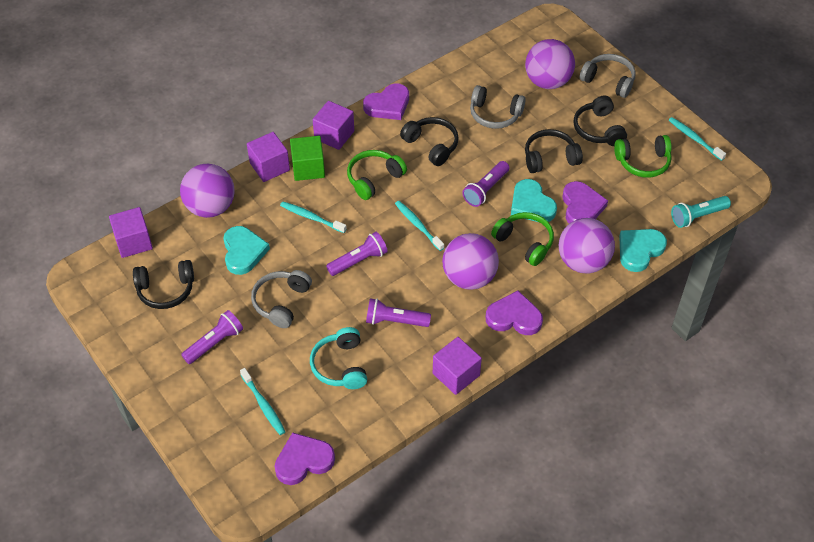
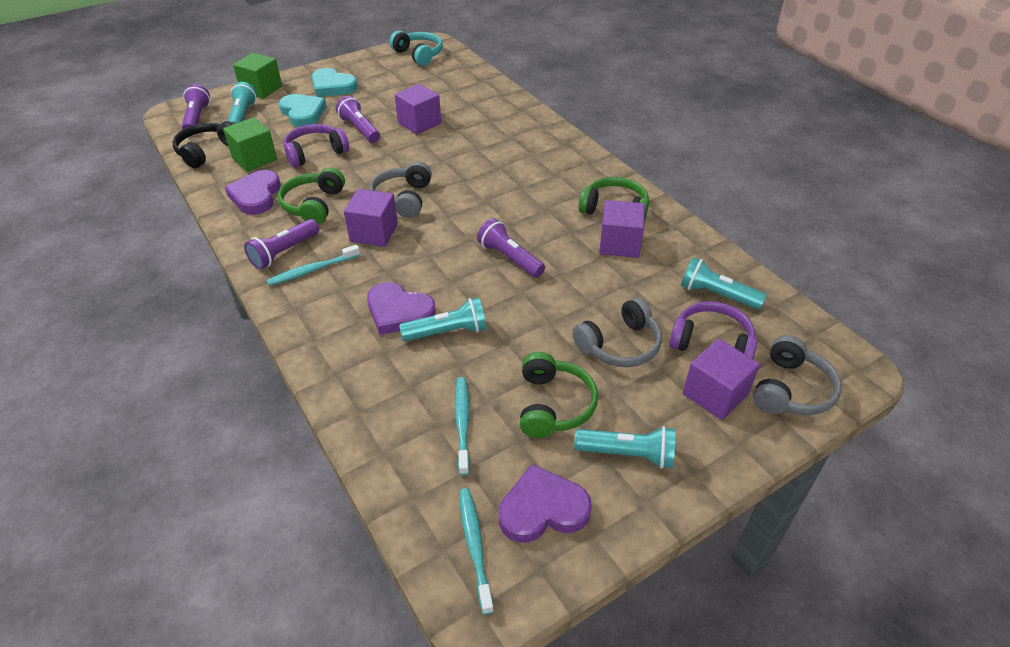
black headphones: [133,260,194,309] [400,117,459,166] [525,129,583,173] [574,95,627,146] = 4 -> [173,121,233,168] = 1
green cube: [290,136,325,181] = 1 -> [223,117,277,172] [233,53,282,99] = 2
purple ball: [180,164,235,218] [442,233,499,290] [525,39,575,89] [559,218,615,273] = 4 -> none = 0
purple headphones: none = 0 -> [284,124,349,168] [669,302,758,359] = 2
purple heart: [275,432,335,485] [363,83,409,120] [486,290,543,335] [562,181,608,224] = 4 -> [225,170,281,215] [367,282,436,335] [499,464,592,543] = 3
turquoise flashlight: [671,196,731,228] = 1 -> [228,82,257,124] [399,297,487,341] [574,426,675,469] [681,257,766,309] = 4
turquoise heart: [223,226,270,275] [511,179,557,222] [619,229,667,272] = 3 -> [279,94,327,127] [312,68,358,97] = 2
turquoise toothbrush: [240,368,286,435] [280,201,347,233] [395,201,444,251] [669,117,726,161] = 4 -> [267,244,360,286] [455,377,470,475] [459,488,494,615] = 3

